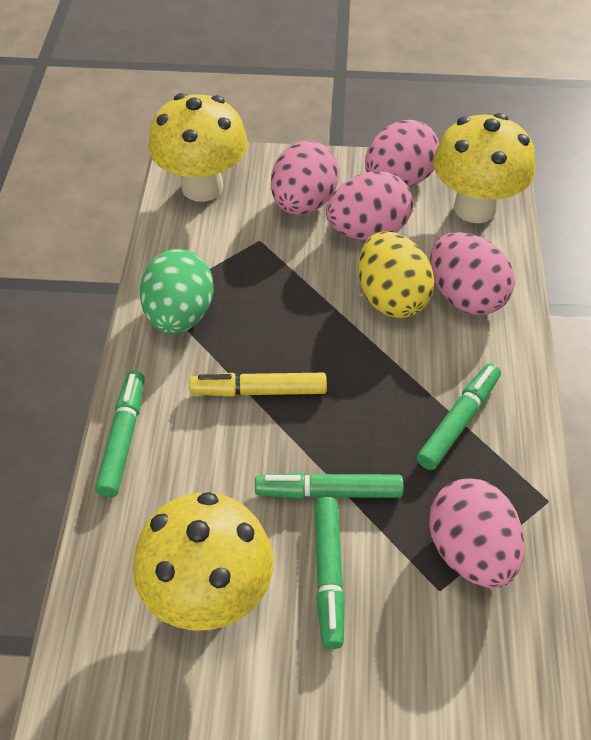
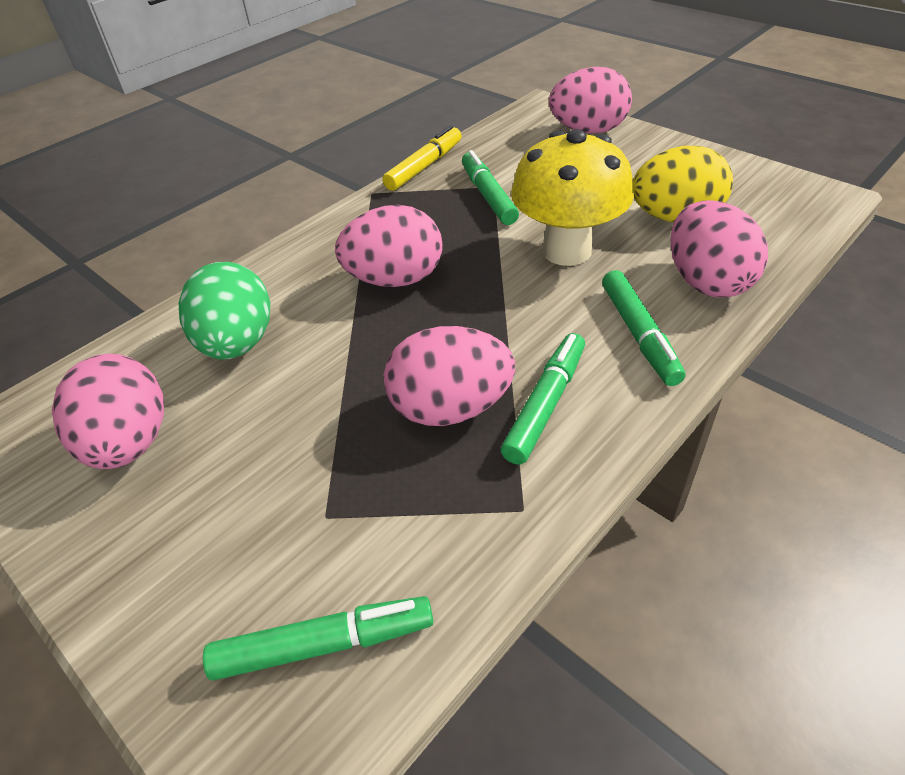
yellow mushroom: [133,492,274,631] [148,93,248,202] [433,113,535,223] = 3 -> [511,129,634,266] = 1

